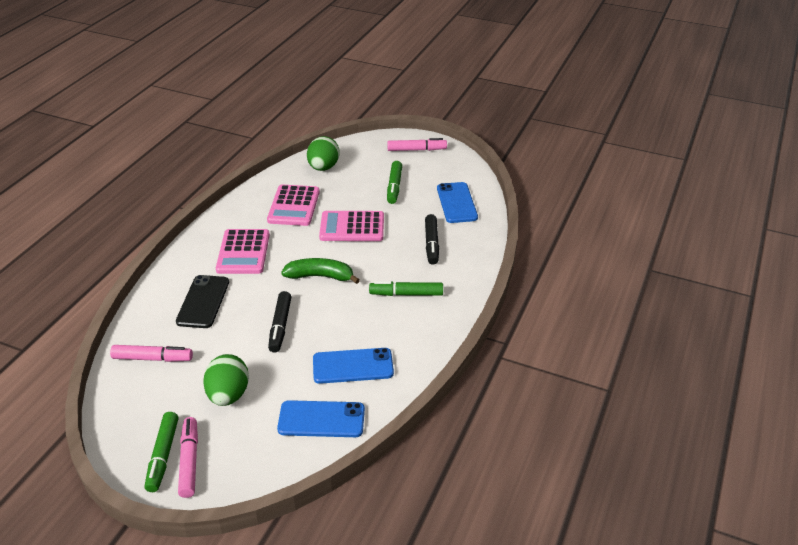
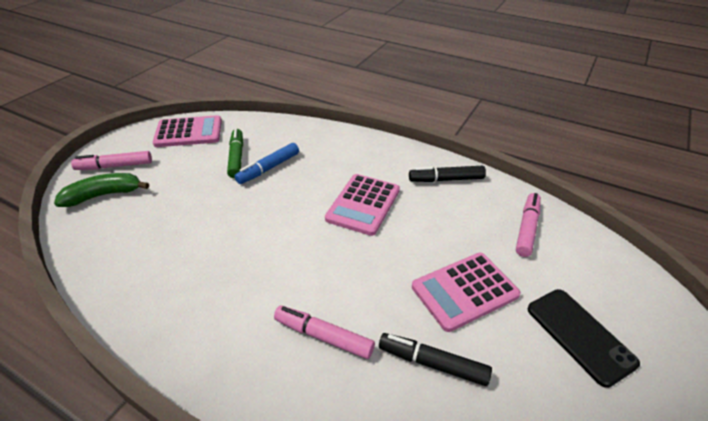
blue marker: none = 0 -> [234,143,299,184] = 1
blue phone: [277,400,365,437] [313,348,394,384] [437,182,478,223] = 3 -> none = 0
green egg: [203,354,249,406] [307,136,339,171] = 2 -> none = 0
green marker: [145,412,178,492] [369,281,443,296] [387,161,402,204] = 3 -> [227,128,243,178] = 1

